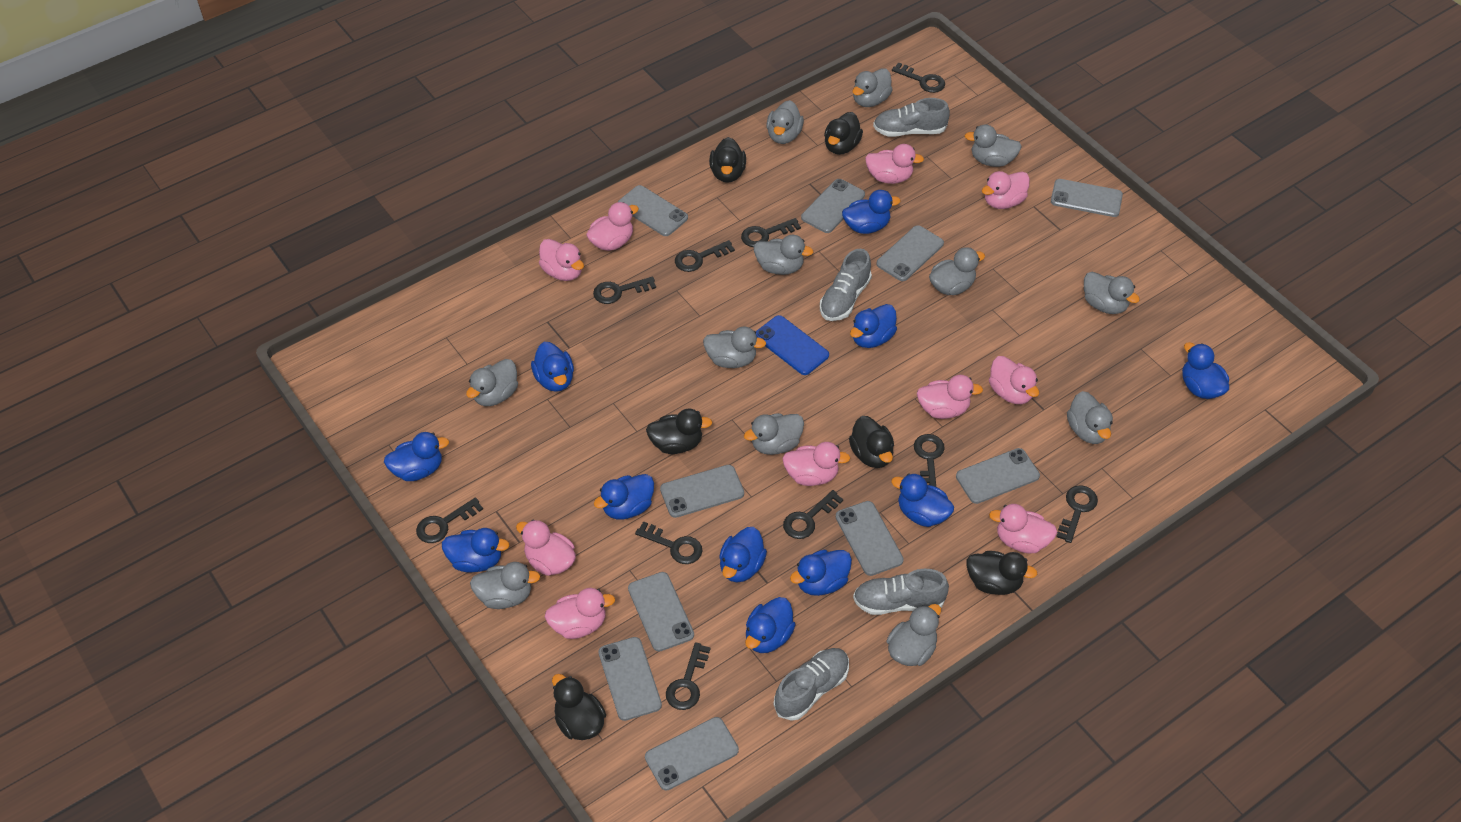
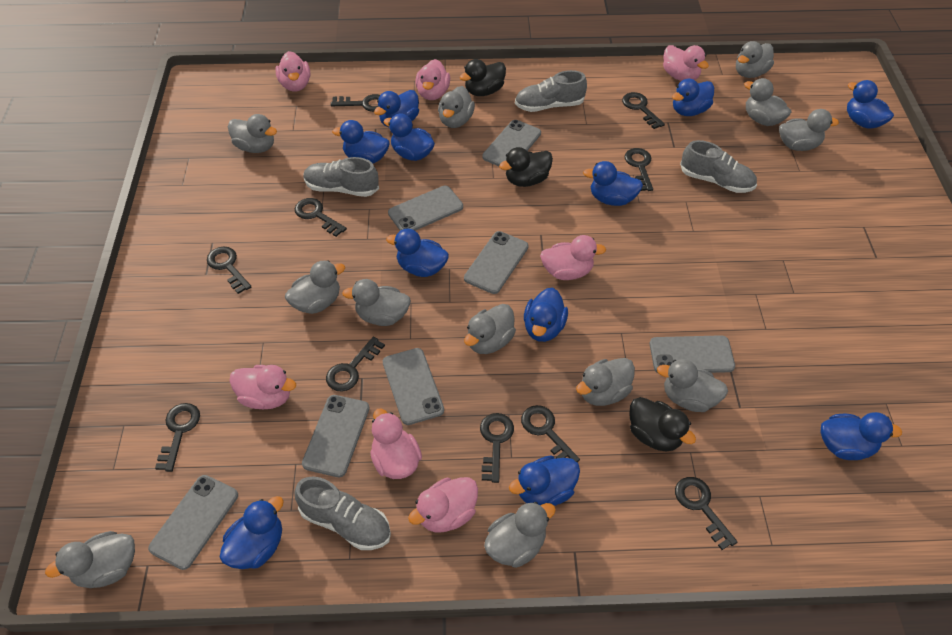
black duck: [552,674,606,740] [646,408,712,454] [709,137,746,183] [824,112,863,155] [849,416,894,468] [967,551,1037,595] = 6 -> [460,59,506,96] [499,147,553,187] [629,397,696,452] = 3
blue phone: [756,315,829,375] = 1 -> none = 0
grey phone: [598,637,662,721] [618,185,688,236] [628,572,694,652] [645,717,739,790] [660,465,744,518] [801,179,865,233] [836,501,904,576] [876,225,944,281] [956,448,1040,504] [1051,179,1123,217] = 10 -> [148,475,238,570] [302,395,370,477] [383,348,444,425] [388,186,463,231] [464,231,529,294] [482,120,541,166] [650,335,735,373] = 7
pink duck: [516,520,576,576] [539,239,584,281] [545,588,615,639] [586,202,639,251] [782,442,850,486] [865,144,924,184] [917,375,983,419] [982,171,1030,209] [989,356,1039,404] [989,504,1057,553] = 10 -> [230,365,296,409] [275,51,310,91] [370,408,422,479] [408,477,478,532] [415,59,450,100] [540,235,606,280] [663,45,709,81] = 7

